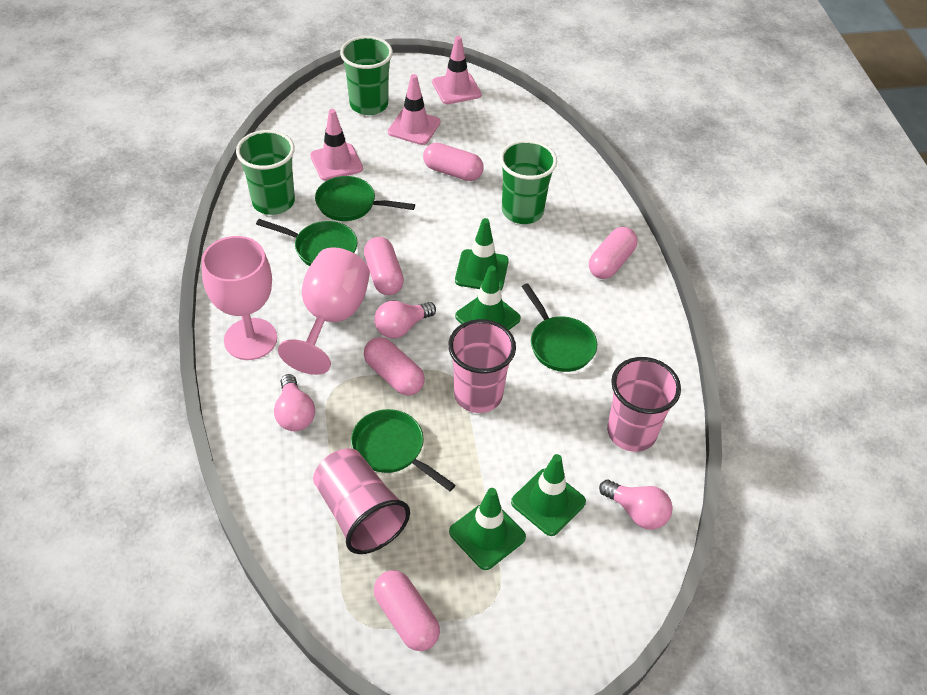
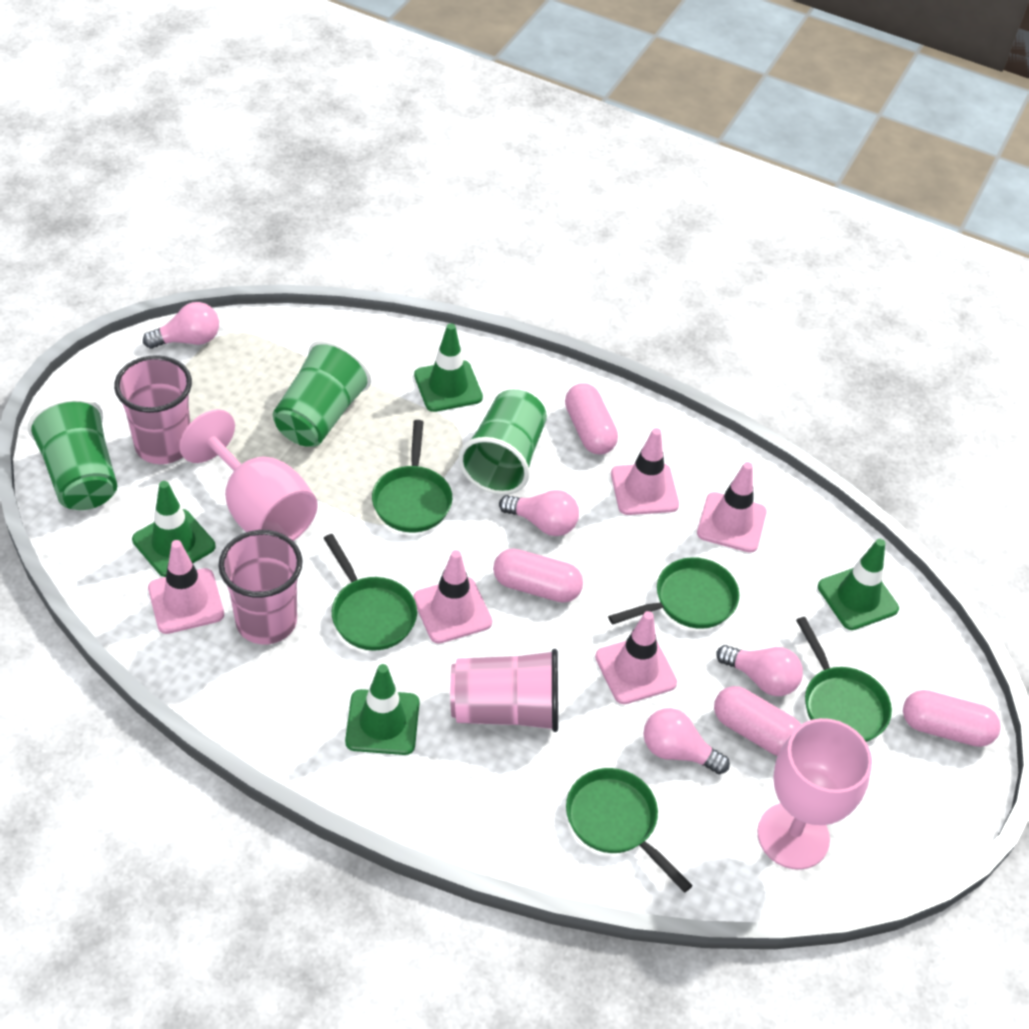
green pan: [256,219,357,266] [315,176,415,221] [351,409,456,491] [521,283,597,372] = 4 -> [324,534,417,651] [372,420,452,532] [566,768,693,893] [608,557,739,629] [796,617,892,742] = 5
pink capsule: [364,237,404,295] [364,337,425,396] [374,570,440,651] [423,143,484,181] [589,227,637,279] = 5 -> [493,548,583,603] [565,383,618,455] [714,686,801,756] [903,690,1001,747] = 4
pink light bulb: [274,374,315,431] [374,301,436,338] [599,480,673,530] = 3 -> [143,302,219,349] [499,490,579,536] [644,708,730,774] [716,645,803,696] = 4
pink traffic cone: [310,109,363,181] [388,74,440,145] [432,36,482,104] = 3 -> [148,540,224,634] [413,550,492,644] [595,611,677,704] [611,428,679,515] [697,462,767,553] = 5

